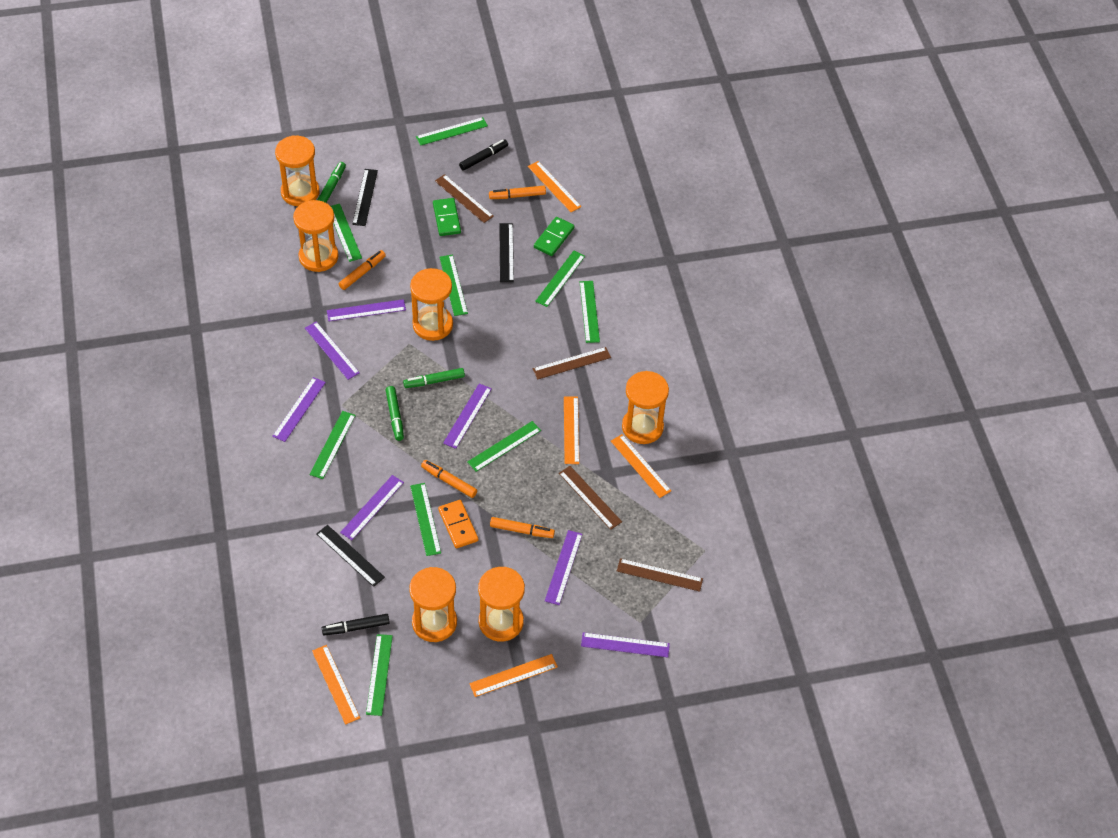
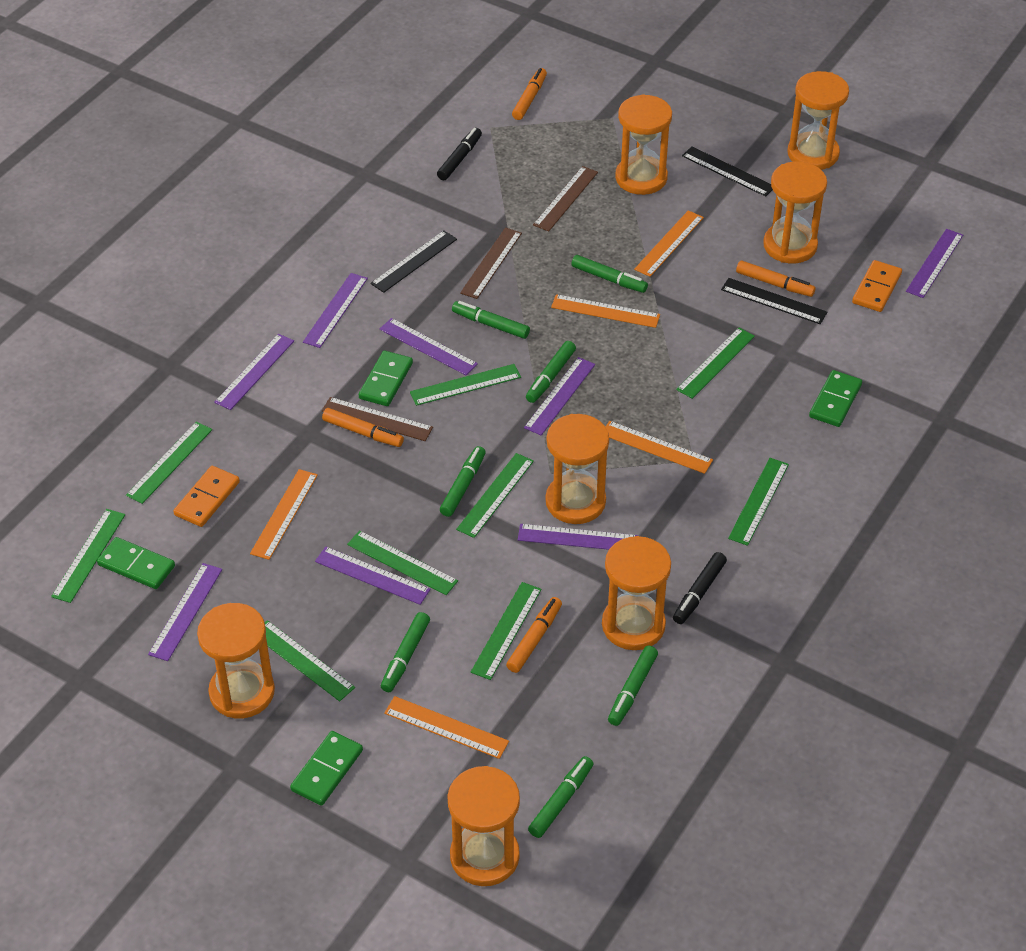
brown ruler: [435,174,494,223] [533,347,611,380] [559,466,622,530] [617,558,703,592] = 4 -> [322,397,433,441] [460,227,522,299] [533,166,598,231] = 3
green domino: [433,198,461,236] [534,217,574,256] = 2 -> [97,537,175,589] [290,731,363,806] [359,351,413,406] [809,370,862,427] = 4
green marker: [317,162,346,203] [386,386,404,441] [403,368,465,388] = 3 -> [381,612,430,692] [440,446,486,517] [452,301,530,339] [526,341,576,403] [528,756,593,838] [571,255,648,293] [608,646,658,726] = 7
orange domino: [438,500,478,548] = 1 -> [174,466,240,527] [852,260,902,312] = 2
orange hourglass: [275,135,320,206] [293,200,338,272] [409,567,457,642] [410,268,453,341] [478,567,525,642] [622,371,669,444] = 6 -> [197,603,275,718] [447,766,520,886] [545,414,609,524] [602,536,671,650] [615,94,672,195] [763,161,827,263] [788,71,849,170] = 7
purple ruler: [272,377,326,442] [305,322,360,380] [327,299,406,321] [340,475,404,540] [443,383,492,449] [545,530,583,605] [581,632,670,657] = 7 -> [148,563,222,661] [214,334,294,410] [303,273,368,348] [315,547,431,605] [380,318,478,375] [518,524,638,550] [524,357,595,435] [906,229,963,298] = 8

